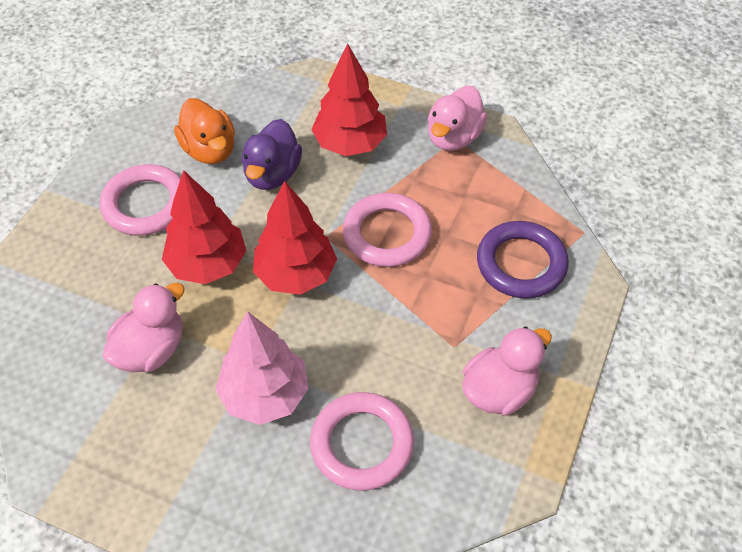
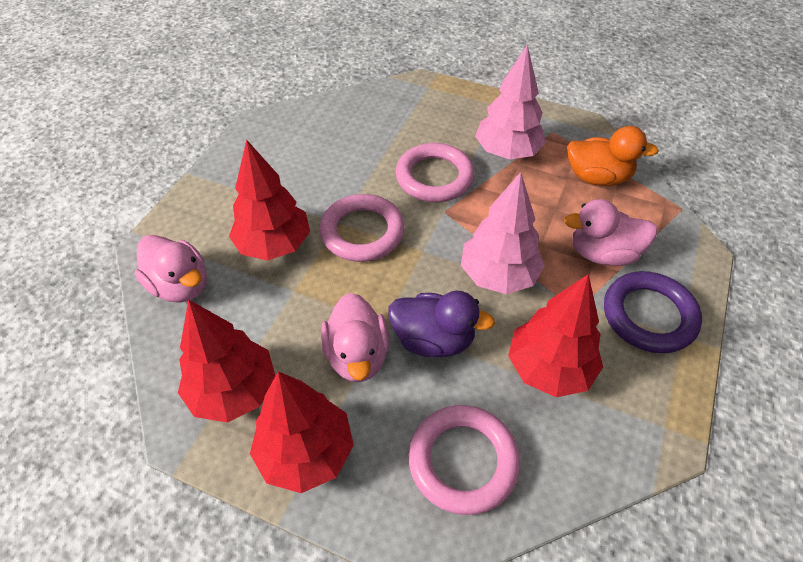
pink tree: [215,311,309,425] = 1 -> [461,172,545,294] [475,45,546,160] = 2
red tree: [162,170,246,284] [253,181,337,295] [311,43,387,156] = 3 -> [178,299,275,423] [229,139,310,261] [250,371,354,493] [508,274,603,397] = 4

